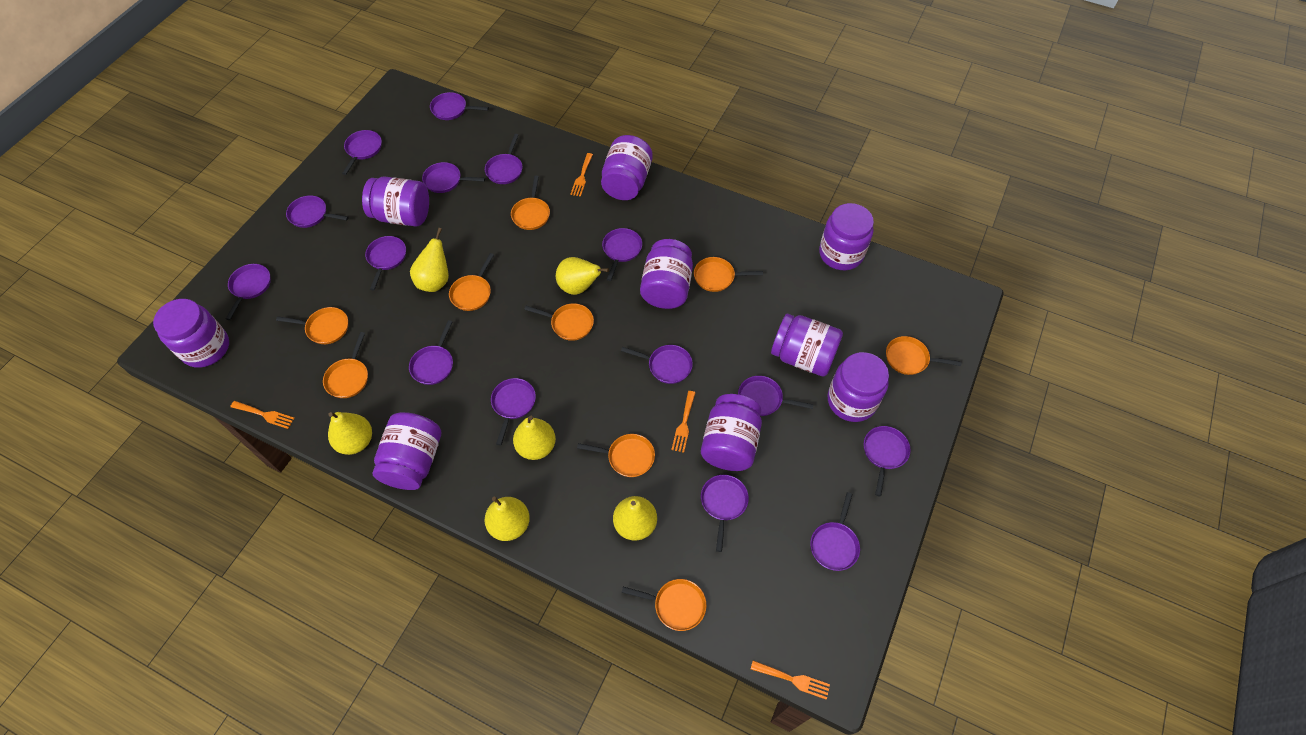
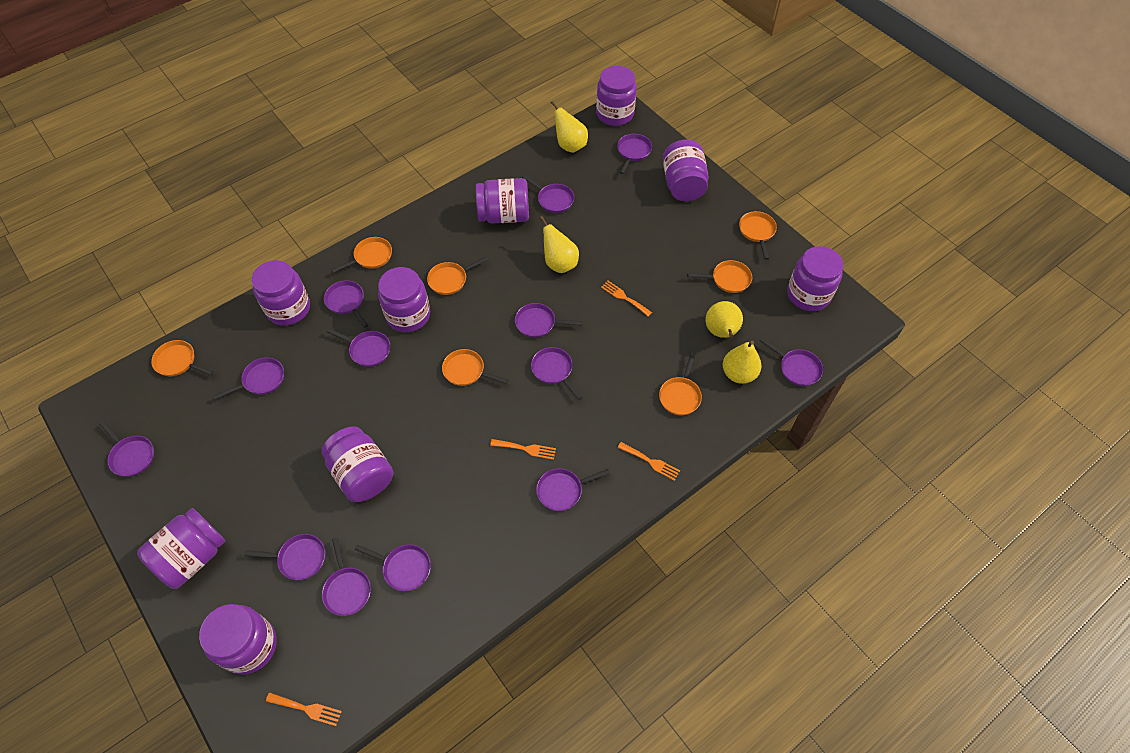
orange pan: [276,307,348,344] [323,332,368,398] [449,253,494,311] [511,176,550,230] [524,303,594,341] [577,434,655,477] [621,579,706,631] [694,257,763,292] [886,336,961,375] = 9 -> [151,340,214,376] [331,237,392,273] [427,256,488,295] [442,349,508,386] [659,353,702,415] [687,260,752,293] [739,211,777,260] = 7
purple pan: [226,264,271,320] [286,196,349,228] [342,130,382,175] [365,236,406,290] [409,320,453,385] [422,162,485,193] [430,92,489,120] [485,134,522,184] [491,378,536,445] [602,228,642,281] [621,345,693,384] [701,475,749,552] [738,376,814,416] [810,492,860,571] [864,426,910,496] = 15 -> [99,421,154,477] [213,357,284,399] [244,534,325,580] [322,537,371,616] [324,280,368,328] [326,328,390,367] [355,544,431,591] [515,303,582,338] [522,175,574,213] [531,347,583,400] [536,468,610,511] [617,134,652,174] [760,338,823,386] = 13
yellow pear: [328,412,372,455] [410,228,449,292] [485,497,530,541] [513,416,556,460] [556,257,609,295] [613,496,657,541] = 6 -> [540,216,579,273] [550,101,588,153] [705,301,743,338] [723,341,761,384] = 4

